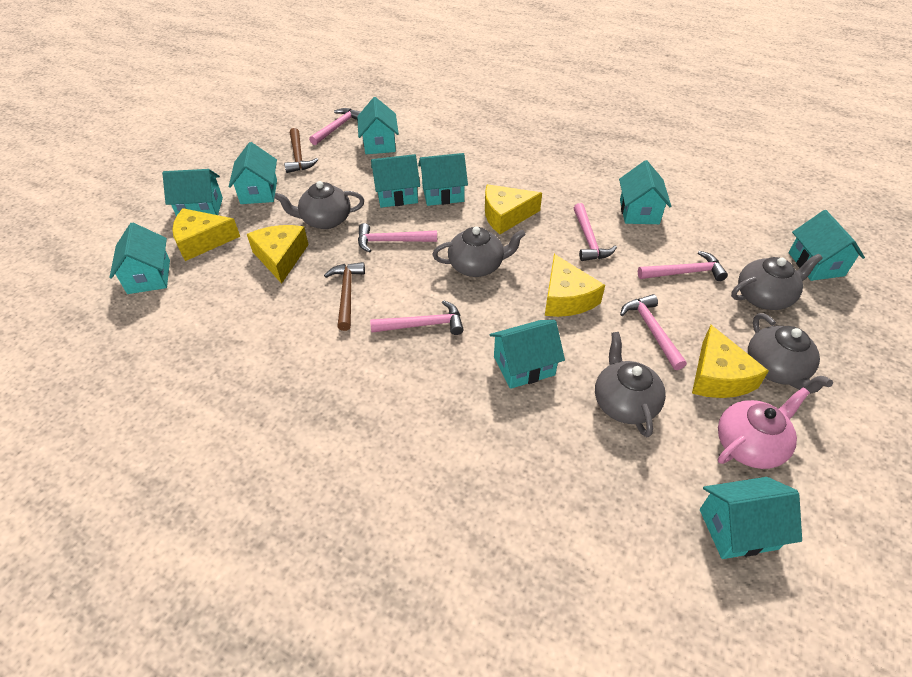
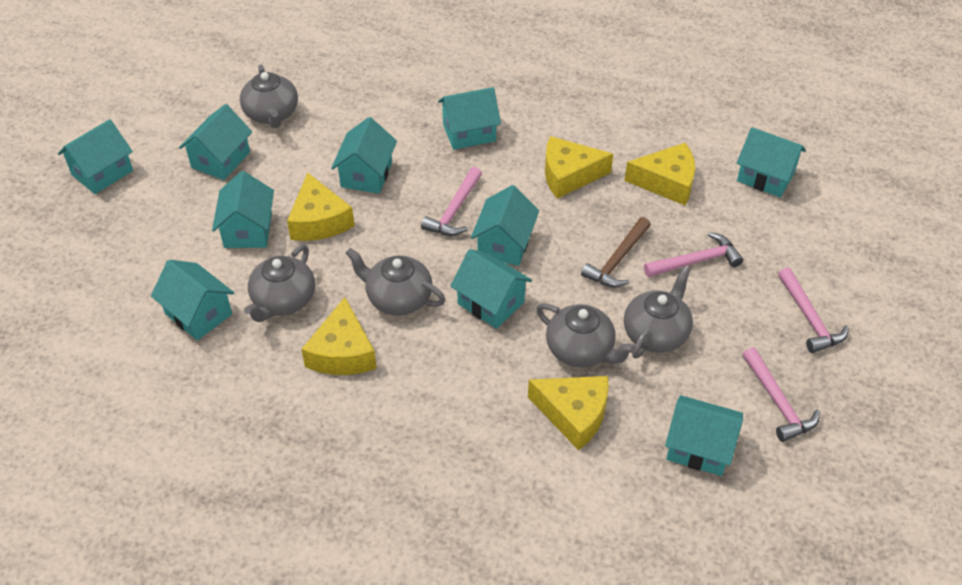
brown hammer: [284,128,318,173] [324,262,365,331] = 2 -> [581,217,651,287] = 1
pink hammer: [309,108,361,145] [358,223,437,253] [370,300,464,335] [574,203,617,261] [620,294,687,370] [638,251,728,281] = 6 -> [421,167,482,236] [644,232,743,277] [742,347,820,442] [778,268,849,353] = 4
pink teapot: [718,387,810,469] = 1 -> none = 0

